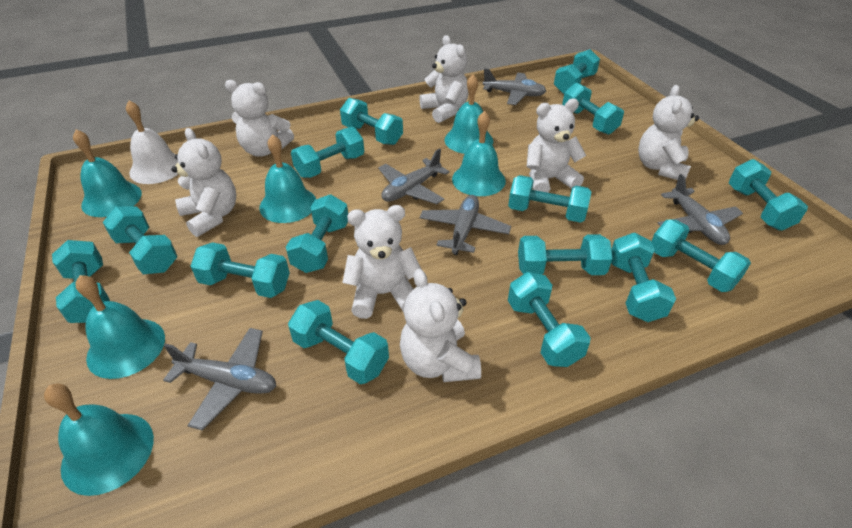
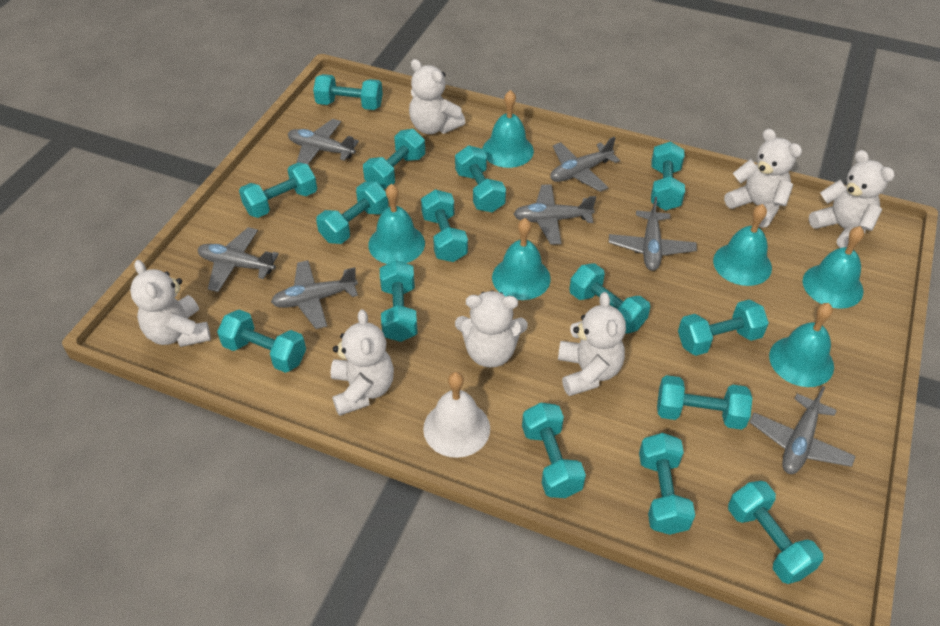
grey plane: [163,328,276,430] [378,148,450,204] [420,195,511,255] [483,68,546,105] [658,174,743,245] = 5 -> [198,227,279,292] [271,260,358,329] [288,119,359,164] [514,184,596,245] [550,137,620,192] [609,197,697,271] [749,386,856,474] = 7

